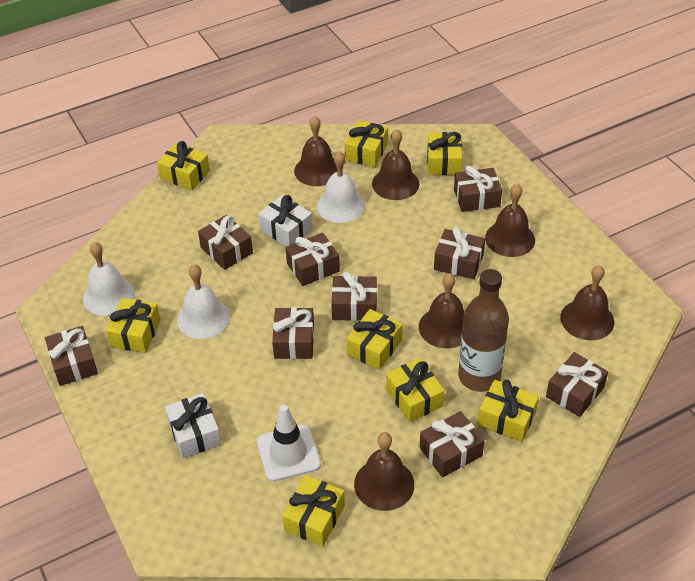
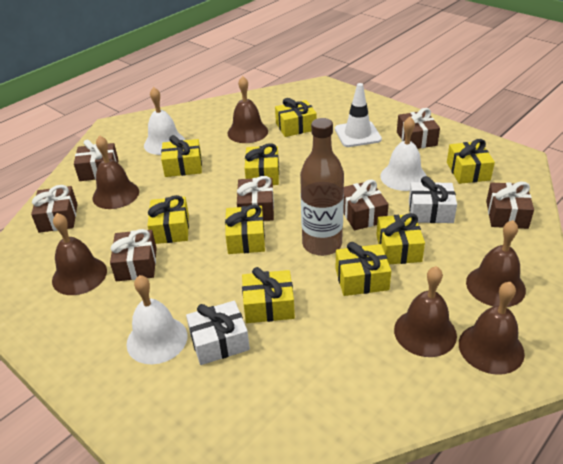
brown gift: [45,326,98,386] [198,215,253,270] [272,307,314,359] [285,233,340,286] [331,271,377,321] [420,411,485,477] [434,227,485,279] [454,166,502,212] [546,352,608,417] = 9 -> [31,185,77,233] [74,139,119,181] [110,229,157,281] [237,176,274,221] [343,179,389,230] [397,108,440,149] [486,181,534,229] = 7
yellow gift: [106,298,161,353] [157,141,210,191] [282,475,345,546] [345,120,388,167] [346,309,403,370] [386,358,445,422] [427,132,462,175] [478,380,539,442] = 8 -> [147,195,189,244] [161,135,202,177] [225,205,265,254] [242,267,295,323] [245,143,279,185] [275,98,317,137] [336,242,391,296] [376,213,425,264] [447,139,495,184] = 9

